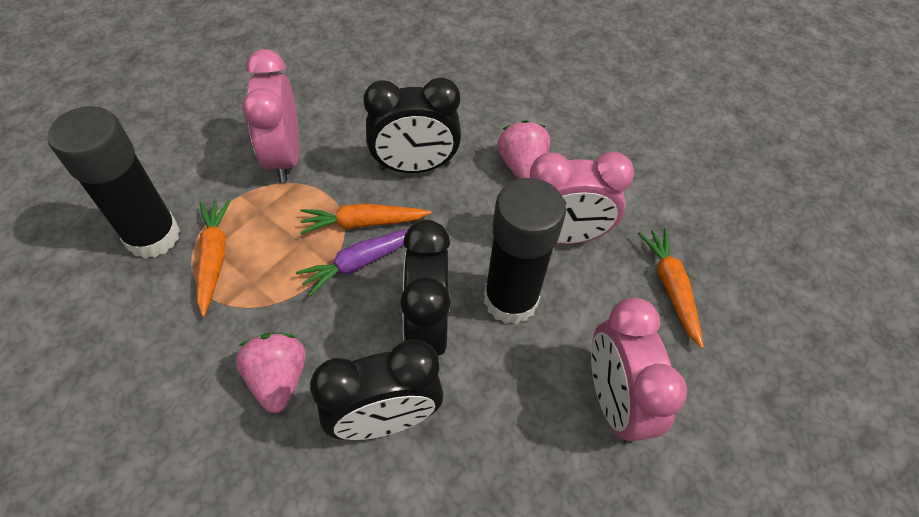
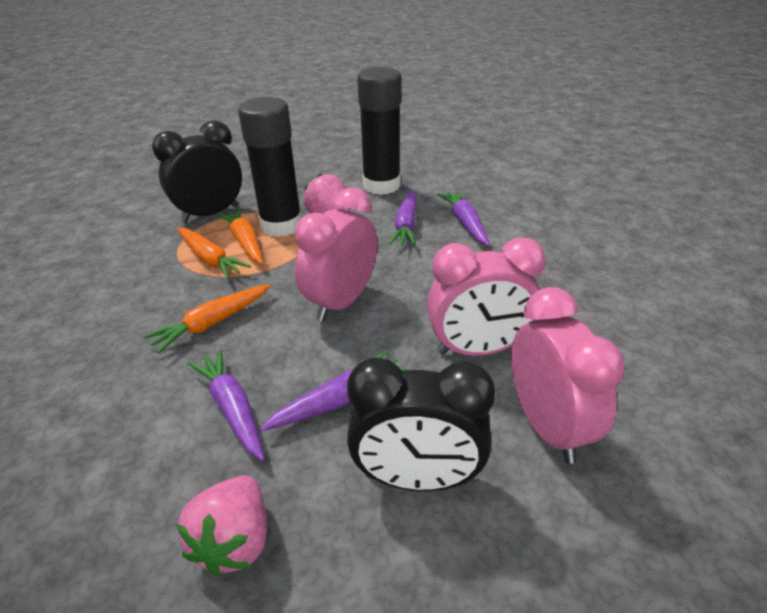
black clock: [310,339,443,440] [363,77,461,173] [400,220,451,356] = 3 -> [152,120,242,223] [347,357,495,491] = 2
purple carrot: [296,228,409,296] = 1 -> [188,349,265,461] [260,350,406,431] [389,190,417,246] [437,190,490,246] = 4

